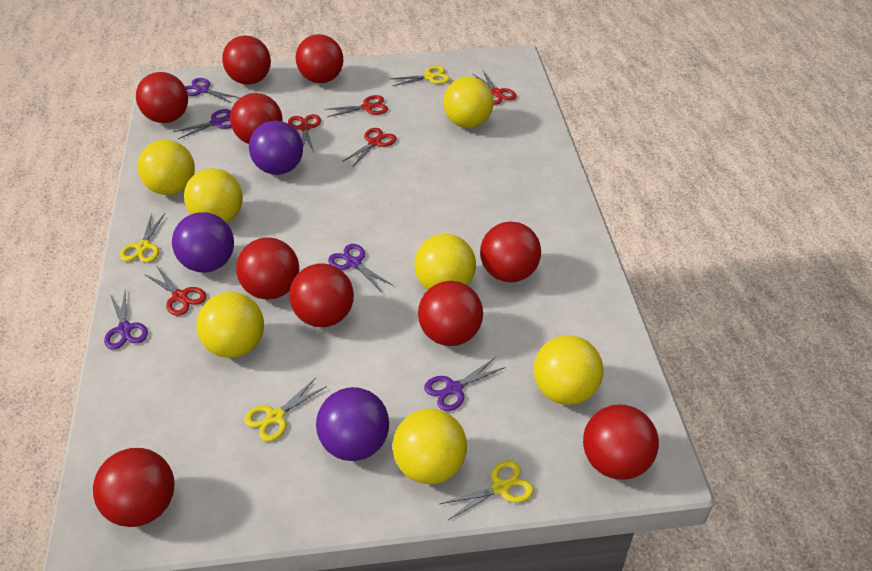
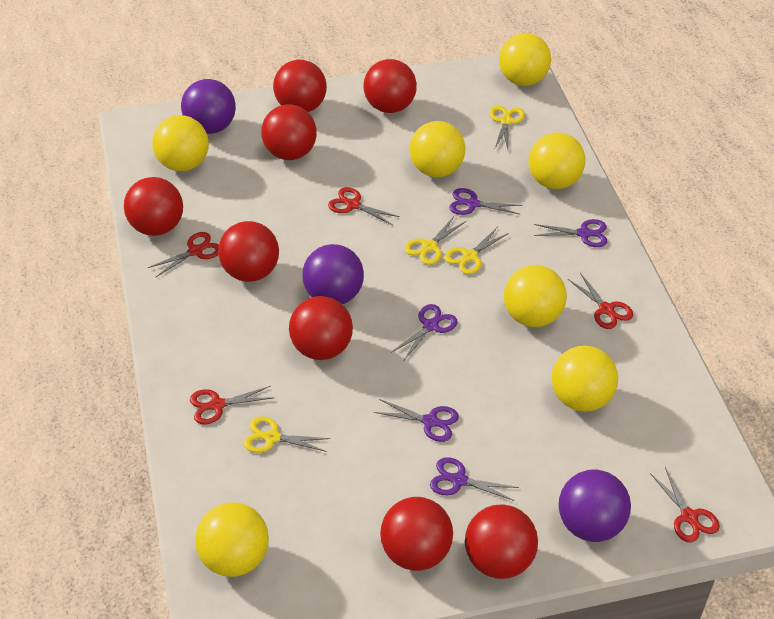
red ball: [93,448,174,527] [136,72,188,123] [222,35,271,85] [230,93,283,144] [236,238,299,300] [289,264,354,327] [296,34,343,83] [418,281,483,346] [480,222,541,283] [583,405,659,480] = 10 -> [124,177,183,236] [218,221,279,282] [261,104,317,160] [273,60,327,112] [289,296,353,360] [364,59,417,113] [380,497,453,571] [465,504,538,579] = 8

